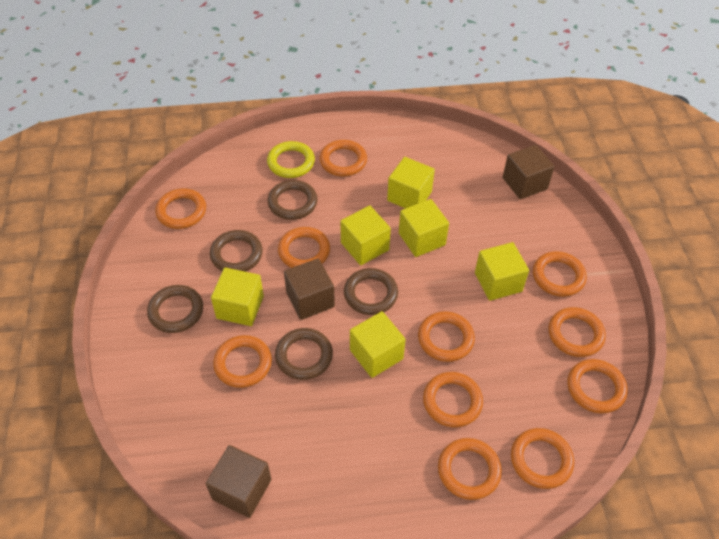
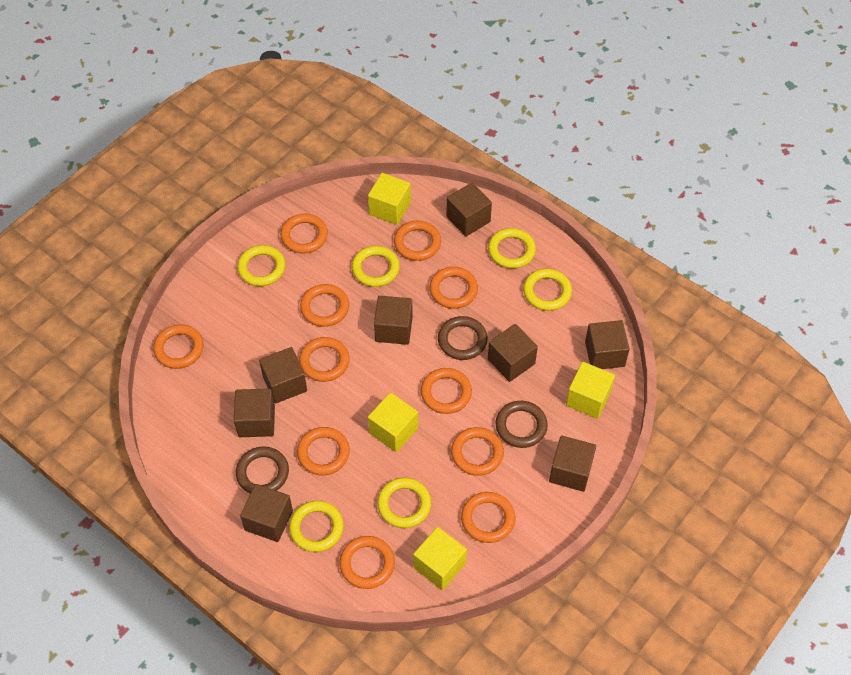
brown cube: [206,445,271,518] [284,258,335,320] [503,145,555,199] = 3 -> [234,389,275,437] [240,484,293,542] [259,347,307,404] [374,296,413,345] [446,183,492,237] [488,324,538,382] [549,435,596,492] [585,320,630,369] = 8
brown ring: [147,285,203,333] [210,230,262,272] [268,180,317,220] [275,328,333,380] [344,268,398,315] = 5 -> [236,446,289,494] [438,316,488,360] [495,401,548,448] = 3
yellow cube: [211,267,264,326] [340,205,391,265] [350,311,406,378] [387,157,435,209] [399,199,449,257] [475,242,529,301] = 6 -> [368,173,411,225] [368,392,418,452] [413,527,467,590] [566,362,615,419] = 4
yellow ring: [267,141,315,178] = 1 -> [237,245,285,286] [289,501,344,552] [352,246,400,287] [377,478,431,528] [488,228,536,269] [523,269,572,311] = 6

